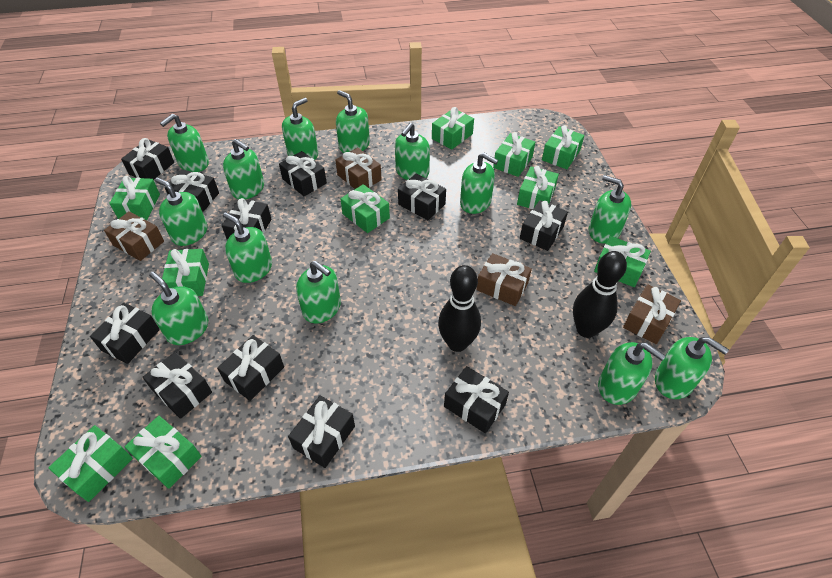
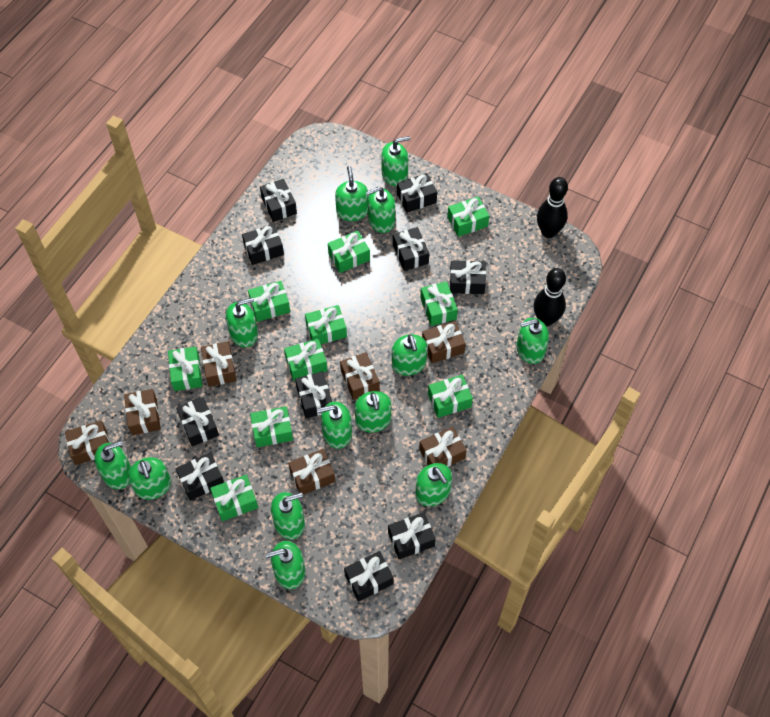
black gift: [90,303,160,364] [121,138,174,180] [143,352,212,419] [165,169,219,212] [217,335,284,401] [222,198,272,240] [279,151,327,197] [288,395,355,468] [398,174,446,220] [444,366,509,433] [520,200,568,251] = 11 -> [176,397,219,446] [176,453,224,501] [242,224,284,265] [260,179,297,222] [295,371,332,419] [344,551,394,602] [388,512,436,559] [393,227,429,271] [397,173,437,213] [450,260,486,294] = 10
brown gift: [104,211,164,261] [335,147,382,189] [476,253,532,306] [623,284,681,344] = 4 -> [65,421,110,465] [124,389,161,435] [201,341,237,387] [288,449,335,495] [340,352,380,400] [419,426,467,467] [422,321,466,363] = 7

